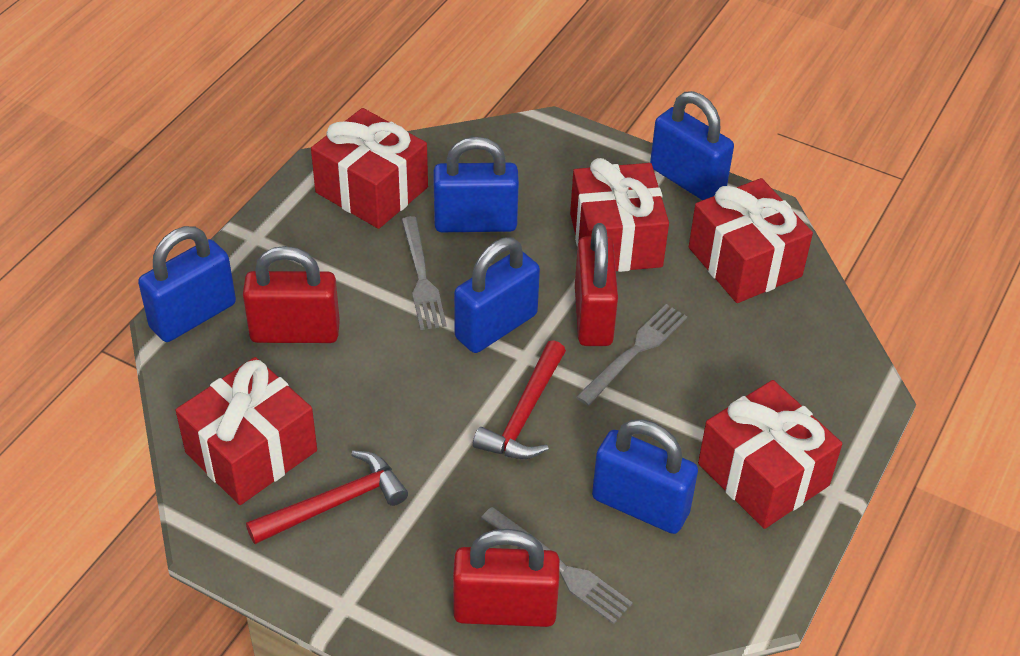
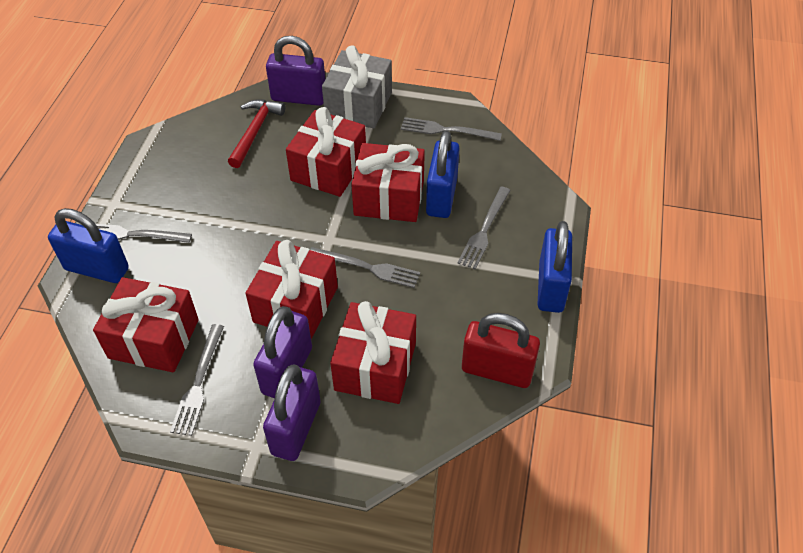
blue padlock: [138,226,236,342] [433,137,519,232] [454,238,540,353] [592,419,698,534] [650,91,734,200] = 5 -> [48,208,129,283] [426,131,460,218] [537,221,572,313] = 3
grey fork: [401,216,447,330] [481,507,633,624] [576,304,687,406] = 3 -> [96,224,192,243] [170,324,224,436] [310,247,420,288] [401,117,502,141] [458,187,511,270] = 5
grey gift: none = 0 -> [322,45,392,128] = 1
purple padlock: none = 0 -> [253,306,312,398] [263,364,321,461] [266,36,325,106] = 3
red hammer: [246,450,408,544] [473,340,566,459] = 2 -> [228,100,285,168] = 1
red padlock: [243,246,340,343] [453,529,560,627] [575,223,618,346] = 3 -> [462,313,540,388] = 1

